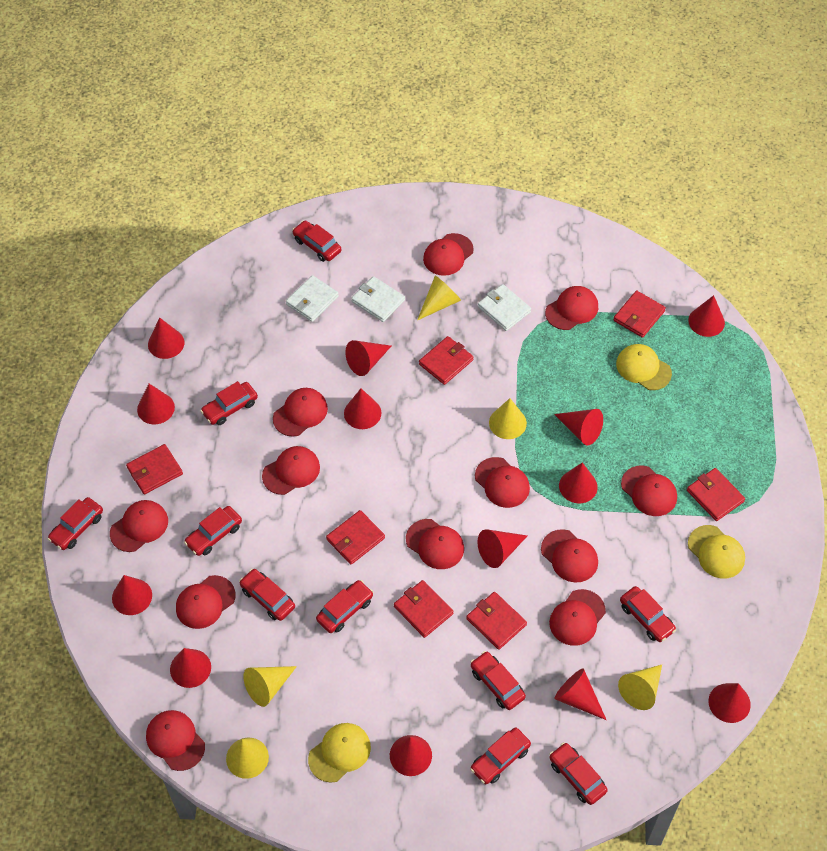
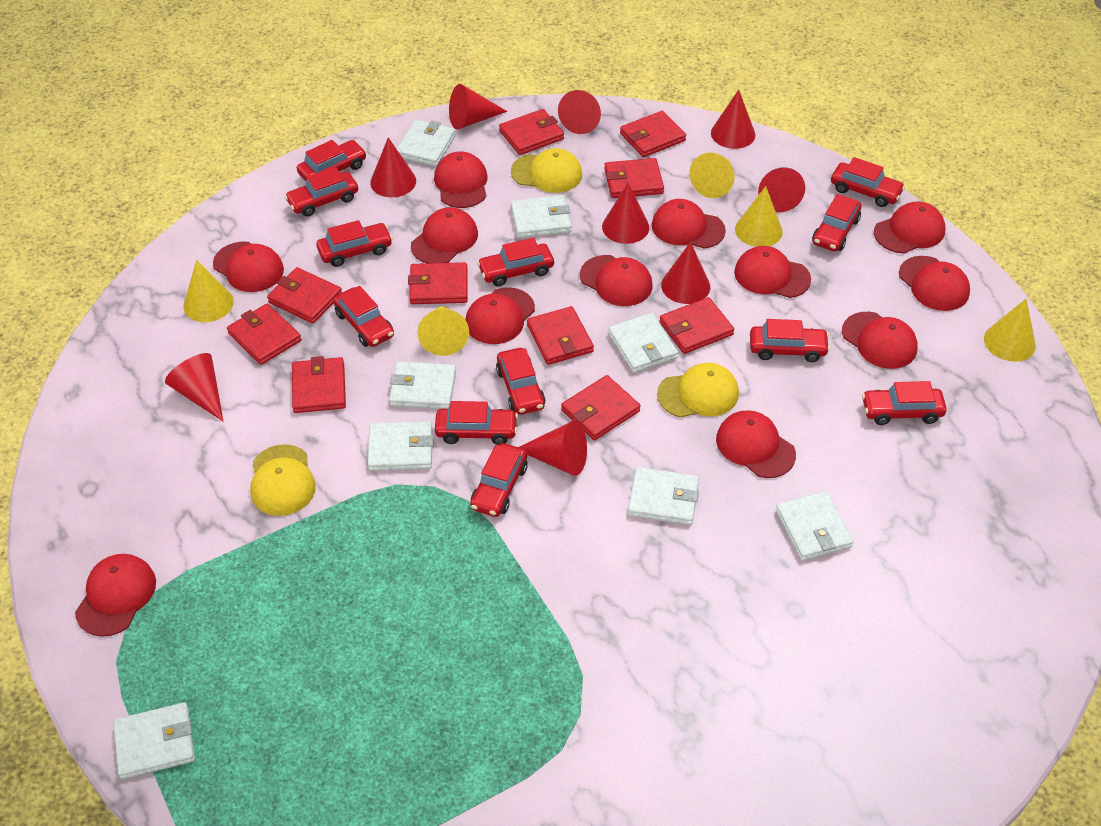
red car: [48,497,103,550] [184,506,242,556] [200,381,258,425] [239,569,295,621] [292,220,341,262] [316,580,374,633] [470,651,526,710] [470,728,531,784] [549,742,608,805] [620,586,676,642] = 10 -> [284,166,358,217] [297,140,367,181] [316,220,393,267] [333,286,394,347] [435,401,518,445] [470,443,528,517] [477,238,554,286] [496,348,545,415] [750,319,830,362] [812,194,862,251] [831,157,905,207] [862,381,947,425] = 12
red cone: [112,575,152,615] [137,384,175,424] [148,317,184,359] [170,648,211,688] [344,388,381,429] [345,340,391,376] [390,735,432,776] [478,529,527,568] [554,409,603,446] [554,668,606,720] [559,462,598,503] [688,295,725,337] [708,683,751,723] = 13 -> [165,353,224,422] [370,137,416,197] [449,84,507,129] [519,421,587,476] [558,90,601,134] [602,183,649,244] [661,242,710,304] [711,90,755,149] [758,168,805,212] = 9
red wallet: [126,444,183,494] [326,510,385,565] [394,580,454,638] [419,336,473,385] [466,592,527,650] [613,290,666,338] [687,468,745,521] = 7 -> [227,304,301,365] [267,267,342,324] [292,356,346,413] [408,262,468,304] [499,109,564,155] [527,306,594,365] [561,375,640,440] [604,158,664,198] [620,111,686,157] [659,297,734,354] = 10
white wallet: [286,275,339,322] [351,276,405,322] [478,284,531,331] = 3 -> [113,702,195,779] [368,421,433,471] [389,361,456,409] [397,120,456,166] [511,195,572,238] [608,313,679,373] [628,467,699,525] [776,491,854,561] = 8

